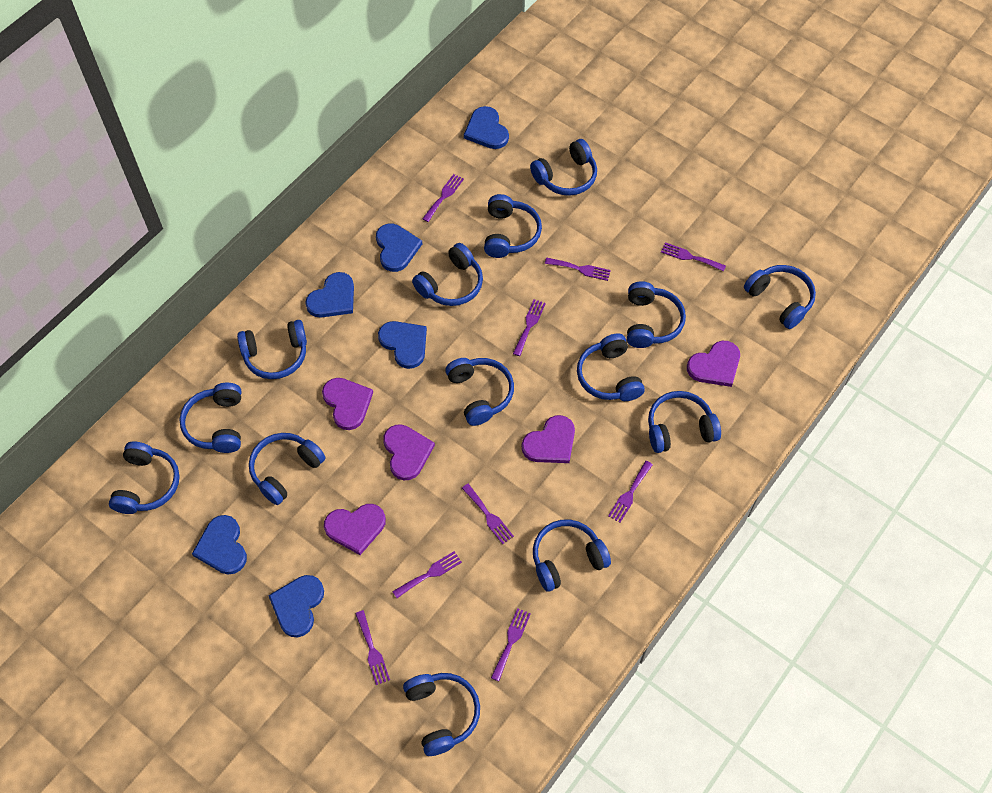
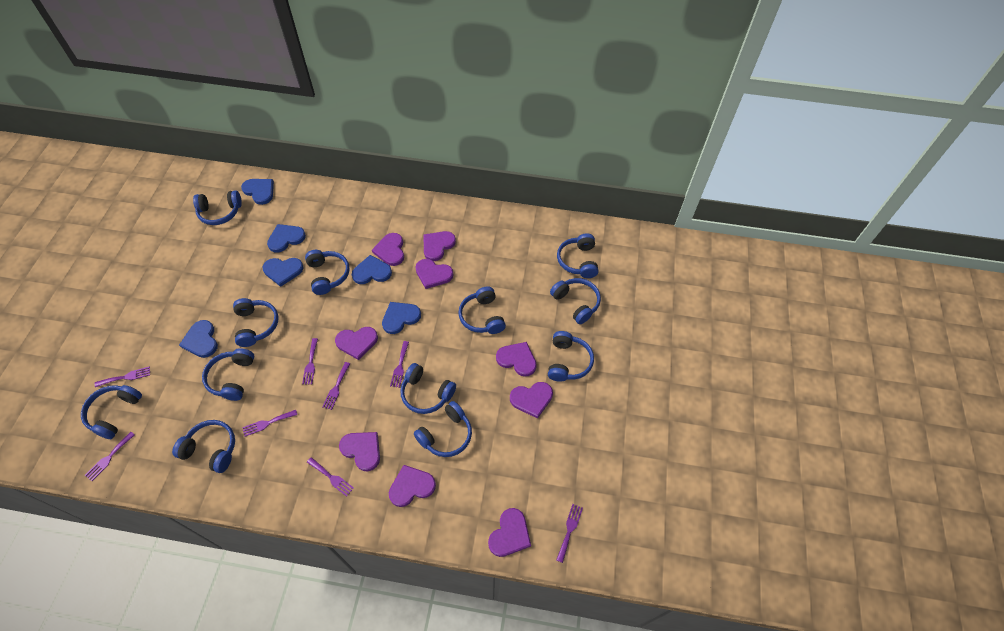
blue headphones: [109,441,180,514] [179,383,241,453] [237,320,307,379] [249,433,326,505] [403,673,480,756] [412,243,483,306] [445,358,514,426] [484,194,542,258] [530,139,597,196] [533,520,611,592] [577,333,645,401] [627,281,686,348] [648,391,721,453] [744,265,816,329] = 14 -> [81,385,142,439] [172,420,235,473] [193,190,242,225] [202,348,254,401] [233,298,279,347] [305,250,350,295] [400,363,456,414] [414,401,472,457] [458,286,506,334] [548,331,594,382] [550,278,601,324] [557,233,598,278] = 12
purple fork: [355,610,390,685] [392,551,462,598] [422,174,464,222] [462,484,514,544] [491,608,531,681] [513,299,546,356] [545,257,611,281] [608,461,653,523] [661,242,726,272] = 9 -> [85,432,135,481] [95,366,150,387] [242,410,297,436] [302,338,318,384] [307,457,354,497] [322,362,350,410] [390,341,409,388] [556,504,583,563] = 8
purple heart: [322,378,373,430] [324,504,386,555] [383,424,435,480] [522,415,575,463] [687,341,740,387] = 5 -> [335,327,378,360] [339,432,380,471] [372,233,404,266] [389,465,436,507] [415,259,453,289] [424,231,456,261] [488,508,531,557] [496,342,537,377] [510,382,553,419] = 9

